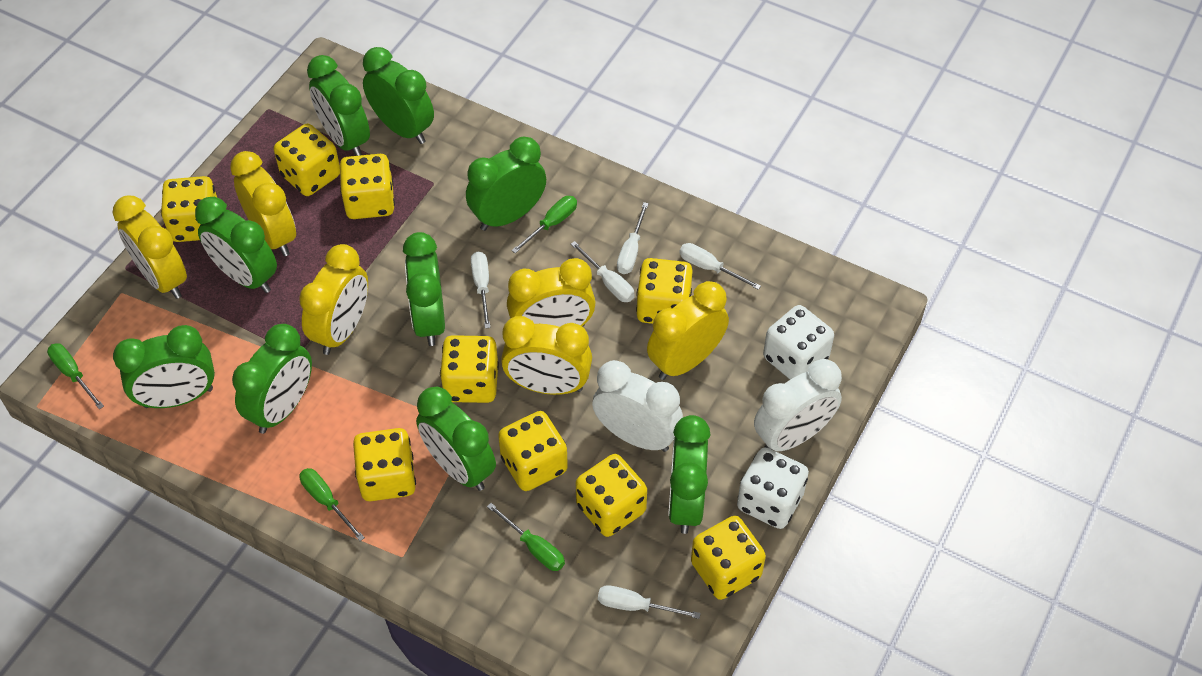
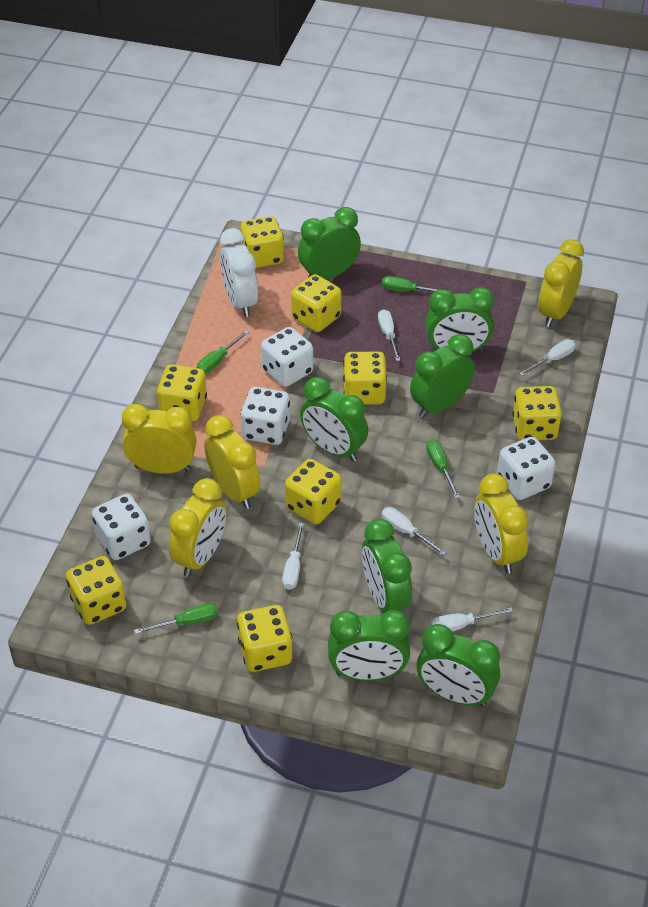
green clock: [113,325,215,408] [195,197,277,293] [232,324,312,434] [307,55,370,156] [363,47,434,144] [403,232,445,346] [416,387,496,491] [466,137,546,231] [668,415,710,534] = 9 -> [298,207,361,279] [300,377,368,462] [328,610,410,681] [362,519,412,612] [410,334,475,418] [417,624,500,707] [425,287,494,352] = 7
white clock: [592,360,683,452] [754,359,842,451] = 2 -> [220,228,258,317] = 1
white dice: [737,448,809,529] [763,305,834,380] = 2 -> [92,494,151,560] [241,387,290,445] [261,327,313,387] [497,436,555,500] = 4
yellow clock: [113,195,187,299] [230,151,296,256] [299,244,368,355] [501,316,592,395] [507,258,596,327] [647,281,729,380] = 6 -> [122,404,197,474] [169,478,226,577] [204,415,261,509] [474,473,529,573] [539,239,584,327] = 5
yellow dice: [161,176,217,242] [274,124,340,196] [340,154,395,219] [353,428,416,501] [440,335,499,403] [498,411,568,491] [576,454,647,537] [636,258,693,324] [691,516,766,600] = 9 -> [66,556,126,625] [157,364,207,421] [237,605,292,672] [241,216,284,268] [285,459,341,524] [291,274,341,332] [343,352,387,405] [512,386,562,440] = 8

